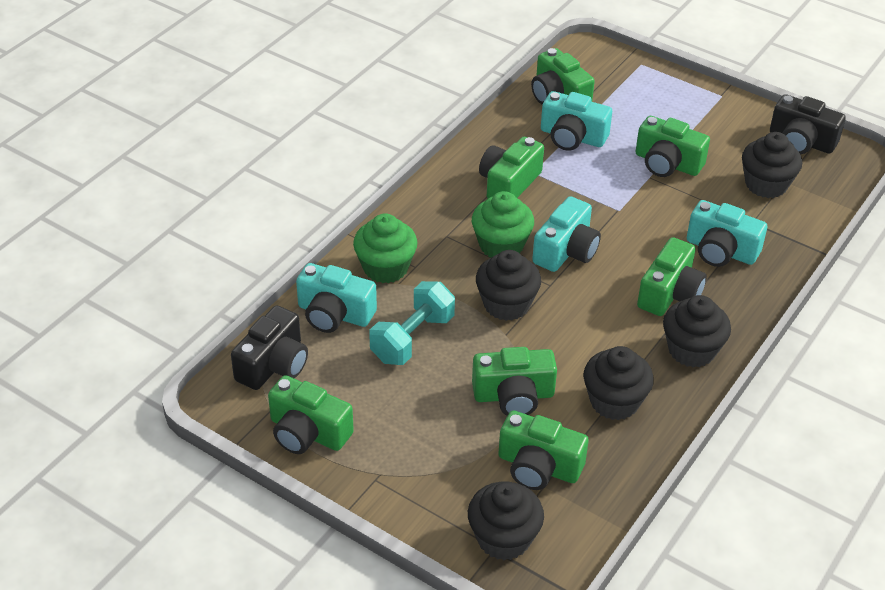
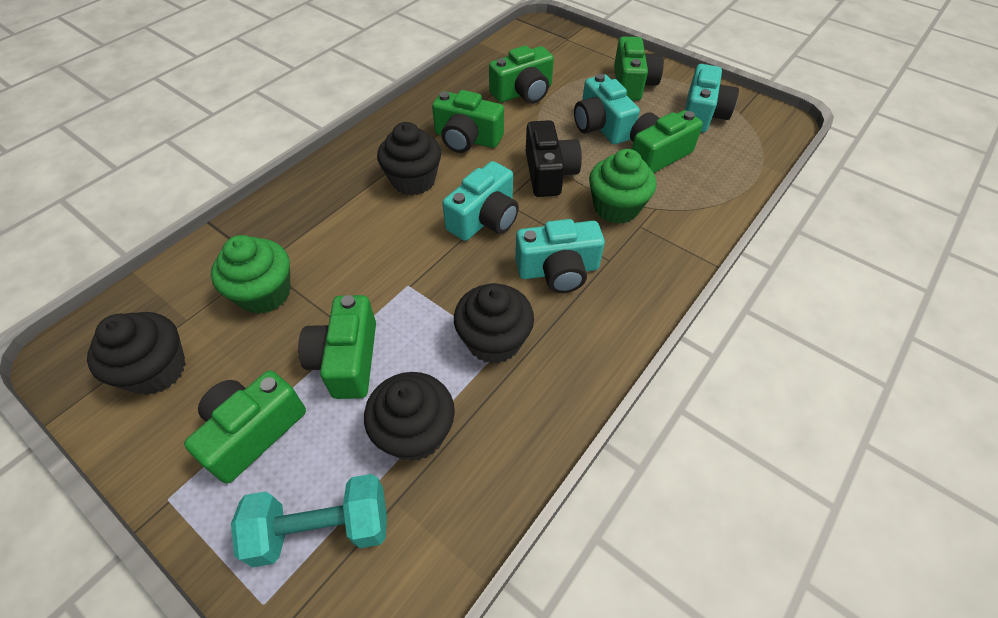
black camera: [231,305,308,390] [770,94,846,155] = 2 -> [526,120,582,197] = 1
black cupcake: [468,482,544,560] [476,250,541,321] [583,346,654,420] [663,295,731,368] [742,132,802,198] = 5 -> [87,312,185,395] [364,372,455,461] [377,122,441,195] [454,283,534,364] = 4
green camera: [268,375,354,454] [472,347,557,416] [479,137,544,199] [498,411,589,490] [531,48,595,105] [636,116,710,177] [637,237,707,316] = 7 -> [184,370,306,483] [298,295,376,399] [432,90,504,153] [489,46,554,104] [614,37,664,101] [630,110,703,173] = 6

